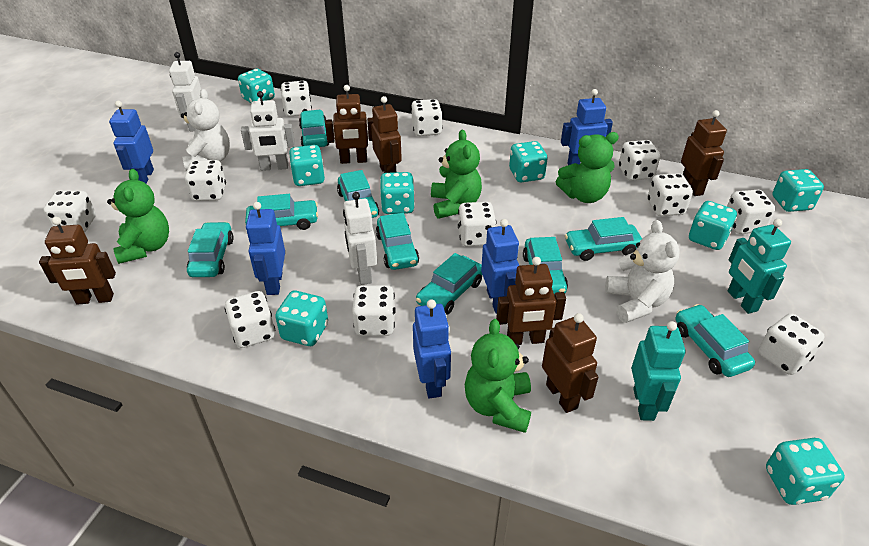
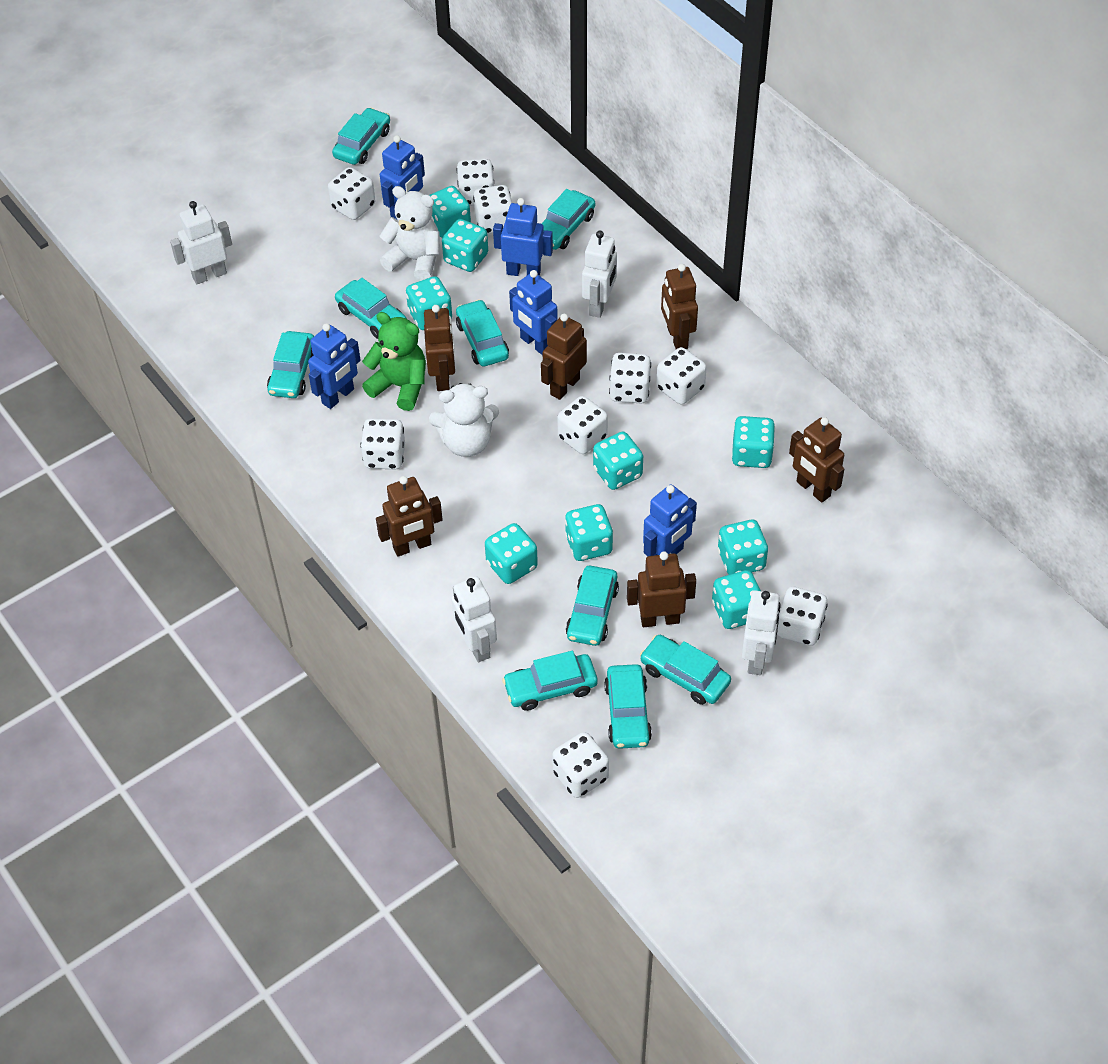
green teddy bear: [107,169,169,264] [431,130,482,219] [464,319,531,433] [556,132,619,203] = 4 -> [362,312,426,411] = 1
turquoise dice: [238,69,275,103] [275,291,328,346] [289,145,325,186] [380,172,415,214] [509,141,548,183] [689,201,737,250] [766,438,845,505] [772,169,824,212] = 8 -> [406,276,452,330] [429,186,471,238] [442,219,488,272] [485,523,538,584] [565,504,613,561] [593,432,643,490] [712,570,761,629] [718,520,768,575] [731,416,775,468] = 9
turquoise robot: [631,321,686,421] [728,219,791,314] = 2 -> none = 0
white dice: [43,190,96,233] [185,160,226,201] [225,291,275,348] [281,81,312,116] [352,285,396,336] [411,99,443,136] [458,202,496,246] [619,140,660,181] [648,173,693,216] [727,190,775,234] [758,313,824,375] = 11 -> [328,167,375,220] [360,419,405,469] [456,159,494,206] [473,185,512,234] [552,732,609,798] [557,396,608,454] [609,353,651,403] [656,347,707,405] [777,587,828,646] = 9
white robot: [169,52,201,131] [241,91,295,171] [343,192,377,285] = 3 -> [170,201,232,284] [451,577,497,663] [582,231,617,318] [742,591,781,675] = 4

